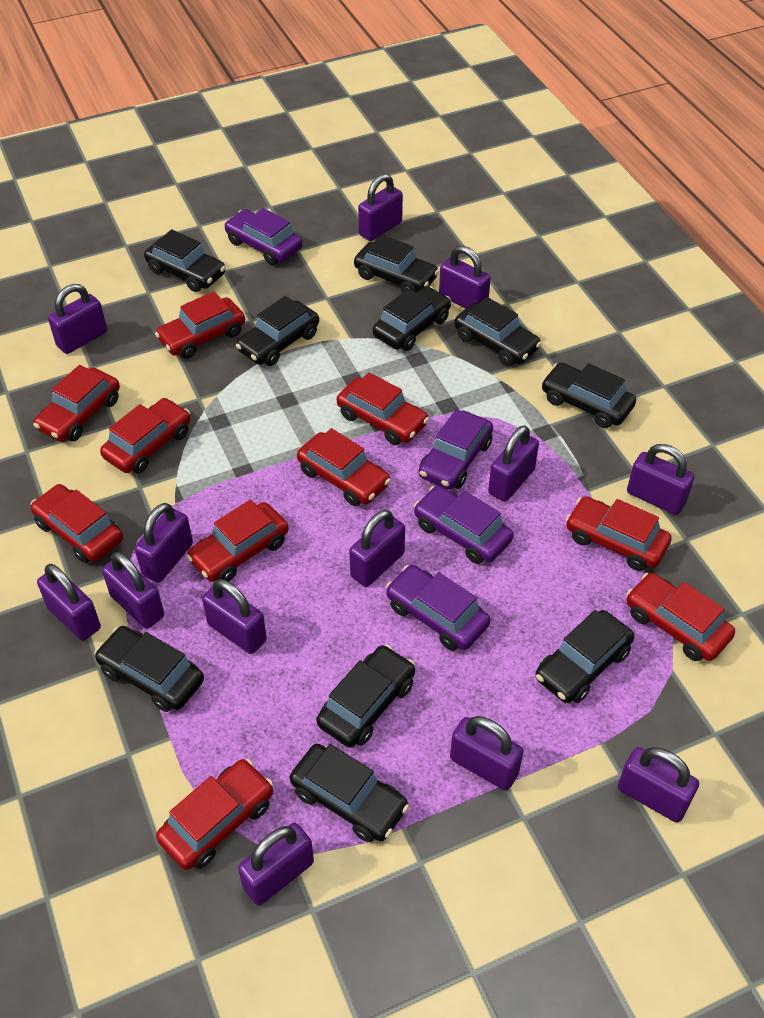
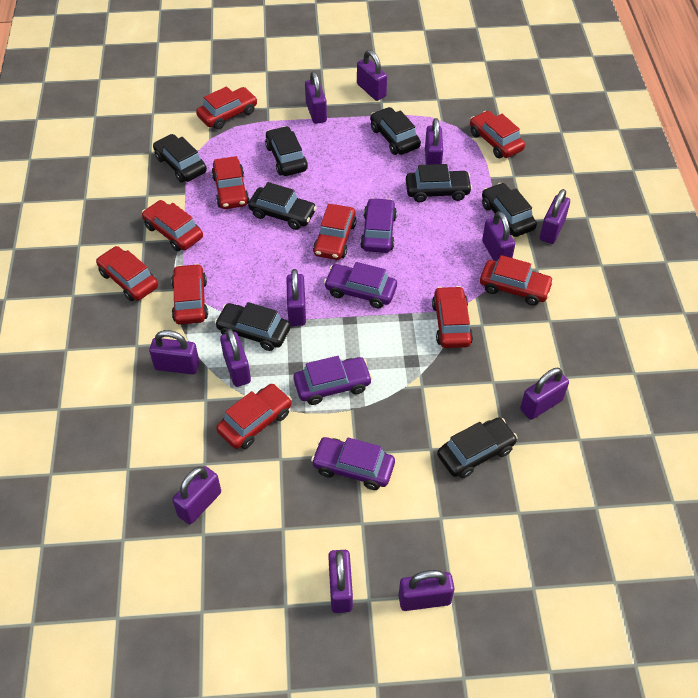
black car: [94,626,204,712] [144,229,226,292] [236,296,319,366] [290,744,409,842] [317,645,415,748] [354,235,439,292] [373,286,451,351] [454,297,542,366] [535,610,634,703] [541,363,636,428] = 10 -> [153,134,207,182] [215,302,290,351] [248,182,317,230] [265,126,308,176] [370,107,421,155] [406,164,472,202] [437,417,518,478] [482,183,537,237] = 8
purple padlock: [37,564,101,641] [48,284,107,354] [102,552,164,629] [135,503,193,583] [202,579,267,654] [238,823,314,906] [349,510,405,587] [358,174,403,241] [439,246,491,308] [450,716,524,790] [488,425,539,502] [618,747,699,823] [627,444,694,515] = 13 -> [149,330,199,374] [172,466,221,524] [220,329,251,387] [286,269,306,326] [305,71,327,124] [328,550,353,613] [357,50,387,101] [399,570,454,611] [425,118,443,165] [482,211,515,261] [520,368,569,420] [540,189,570,244] = 12

